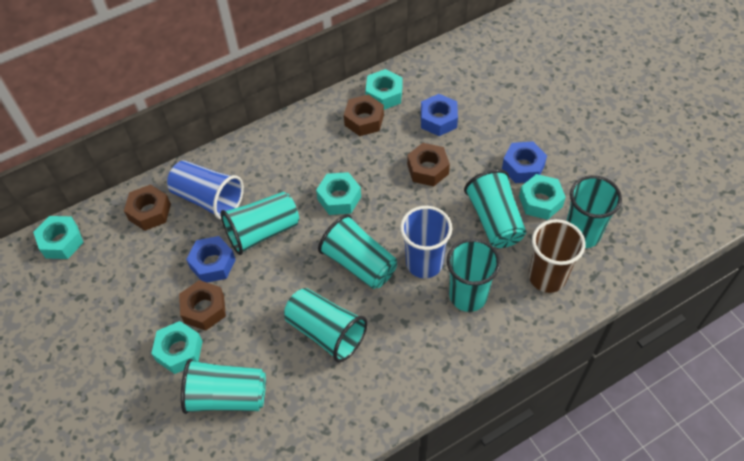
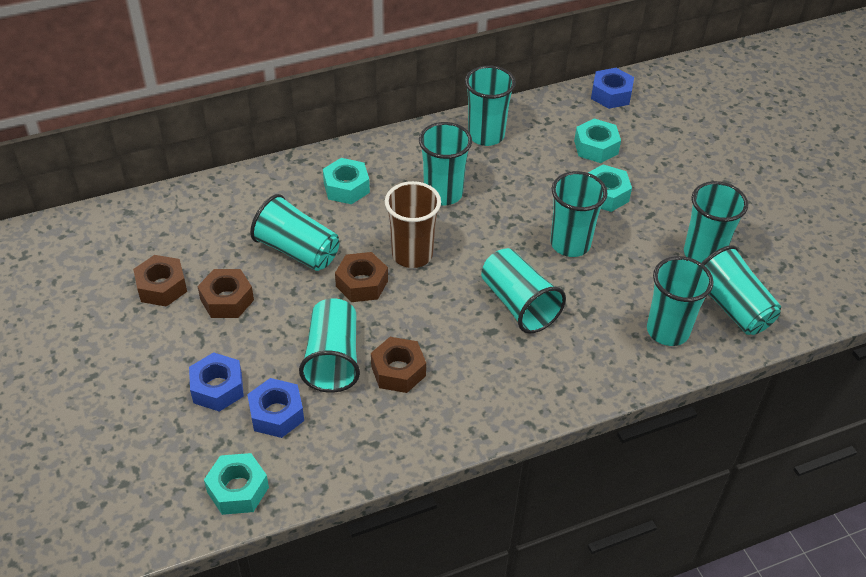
blue cup: [167,160,244,220] [400,206,452,278] = 2 -> none = 0
turquoise cup: [181,359,266,414] [220,192,299,255] [284,288,367,363] [318,214,397,289] [447,238,501,312] [464,169,526,248] [566,175,622,248] = 7 -> [250,194,339,271] [299,298,360,393] [419,122,472,205] [465,65,516,146] [481,248,566,334] [550,171,607,257] [647,256,713,346] [684,181,748,263] [702,245,781,335] = 9
turquoise nut: [33,216,84,259] [151,321,203,374] [316,172,361,215] [365,69,402,110] [519,174,566,220] = 5 -> [204,453,269,515] [323,158,370,204] [574,118,621,163] [588,164,632,212] = 4

